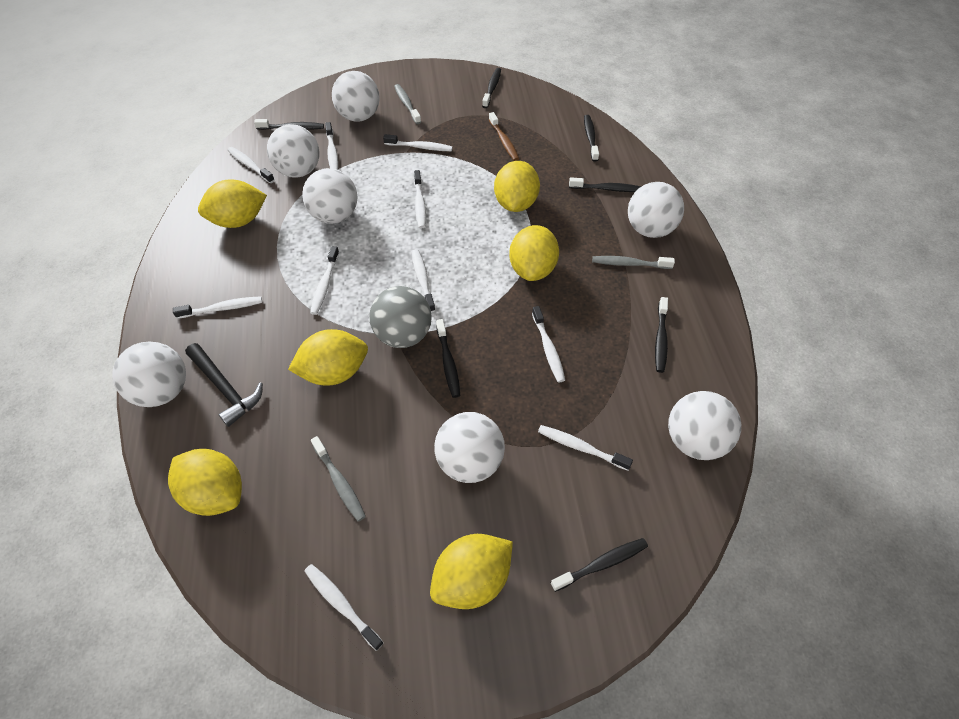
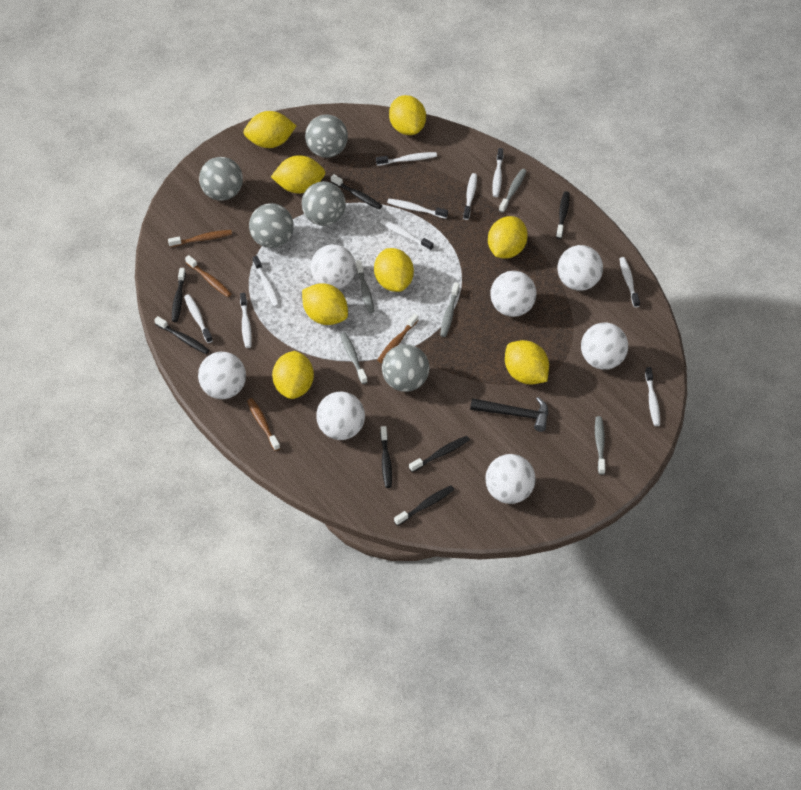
brown toothbrush: [489,112,519,161] = 1 -> [168,230,232,247] [185,255,231,297] [247,398,280,451] [377,313,418,363] = 4
grey ball: [369,286,432,348] = 1 -> [199,157,243,201] [249,203,294,248] [302,182,346,226] [305,114,348,158] [382,344,429,392] = 5
grey toothbrush: [311,436,366,521] [394,84,421,124] [592,256,675,269] = 3 -> [340,332,367,384] [356,260,374,314] [440,283,459,337] [499,169,526,213] [595,416,605,475] = 5
yellow lemon: [168,449,242,516] [198,179,267,228] [288,329,368,386] [430,534,513,609] [494,161,540,212] [509,225,559,281] = 6 -> [243,111,296,148] [271,155,325,193] [272,351,314,399] [302,283,348,325] [374,248,414,292] [389,95,426,135] [488,216,528,258] [505,340,549,384] = 8

